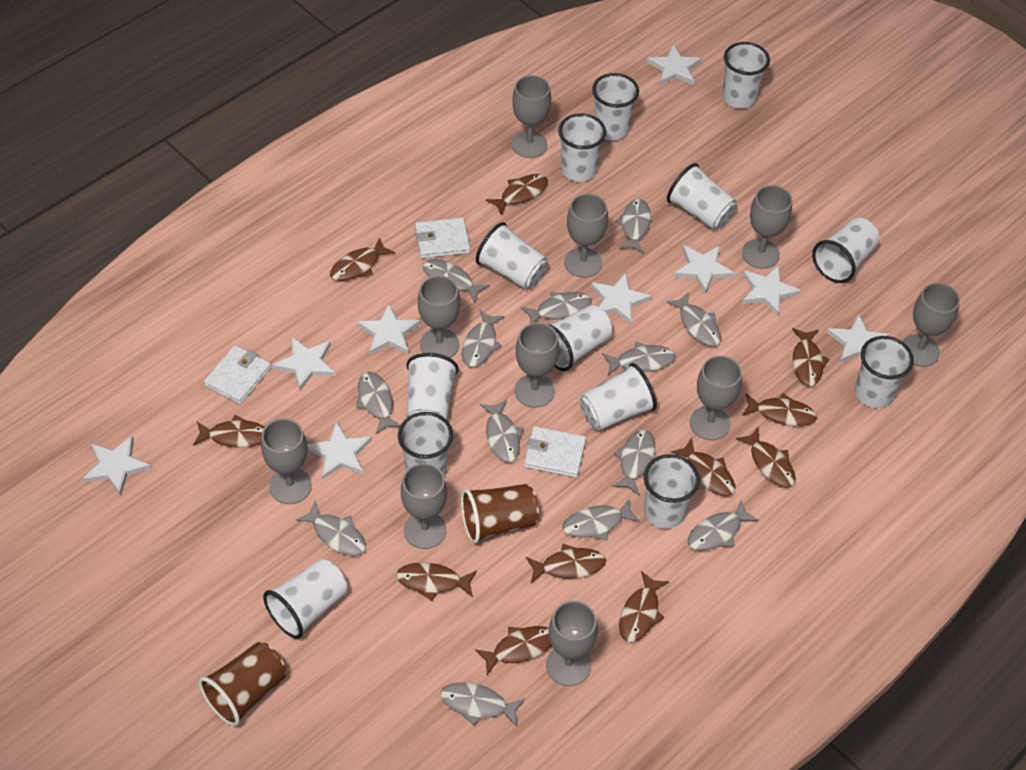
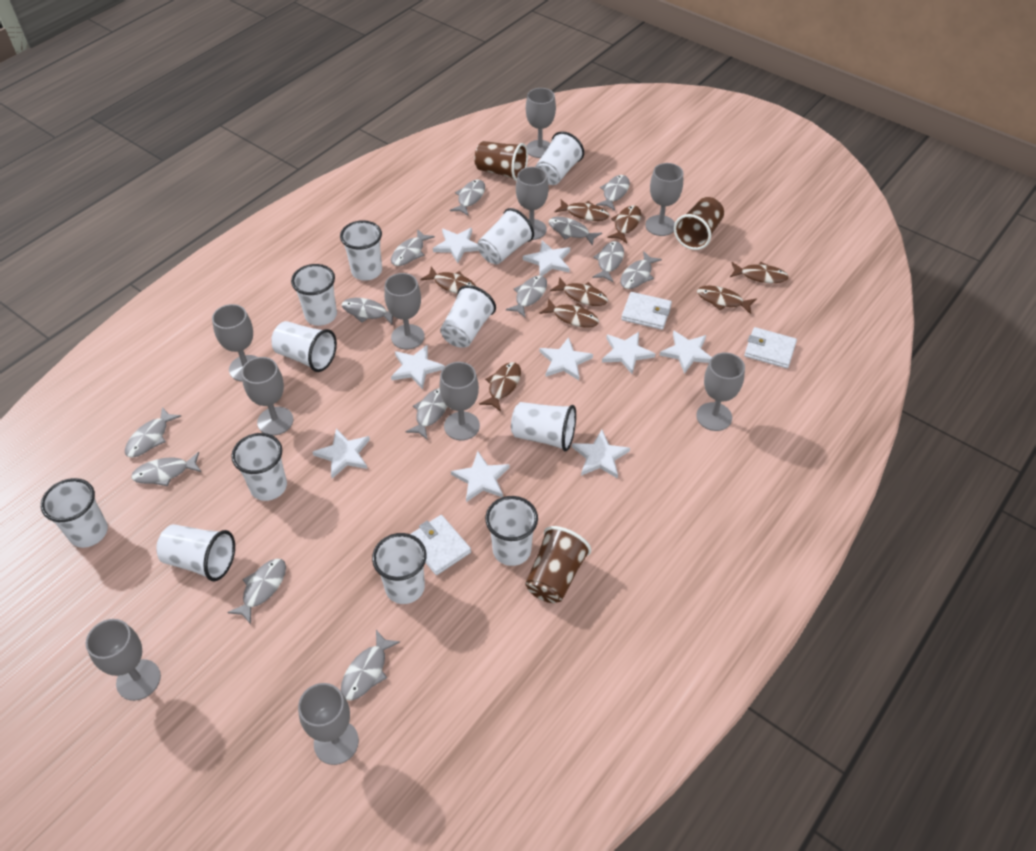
brown cup: [199,642,286,726] [461,484,539,544] = 2 -> [474,141,528,181] [525,526,591,603] [674,197,724,250] = 3
brown fish: [193,415,265,448] [330,237,395,281] [396,562,477,601] [475,626,552,675] [486,174,548,216] [526,544,606,583] [619,571,669,642] [671,438,735,497] [736,427,796,488] [742,393,817,426] [792,328,829,387] = 11 -> [420,266,476,294] [479,362,521,412] [539,299,599,328] [550,277,608,306] [554,200,610,221] [607,205,641,243] [697,285,757,314] [730,262,789,283] = 8
white cup: [263,559,347,639] [398,412,453,477] [406,353,458,420] [476,222,548,290] [547,305,612,371] [558,113,606,182] [580,363,657,431] [592,73,639,141] [644,454,700,529] [667,163,737,230] [722,42,770,109] [812,217,880,283] [855,336,914,408] = 13 -> [41,478,108,548] [156,524,235,581] [231,433,287,501] [271,321,337,372] [291,264,337,326] [340,220,382,281] [372,533,427,604] [440,285,496,348] [478,208,534,264] [485,496,538,566] [511,402,576,451] [535,131,584,185] = 12

